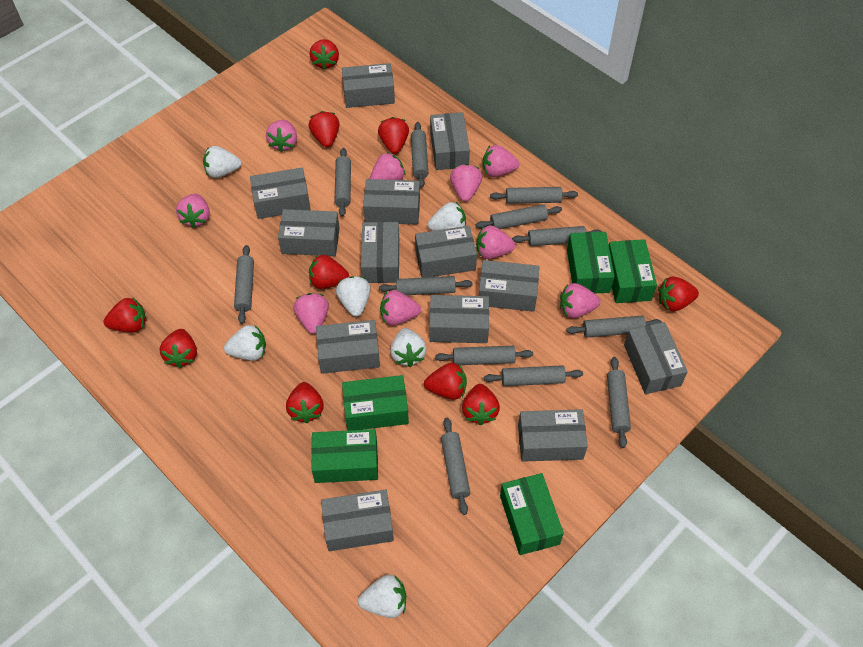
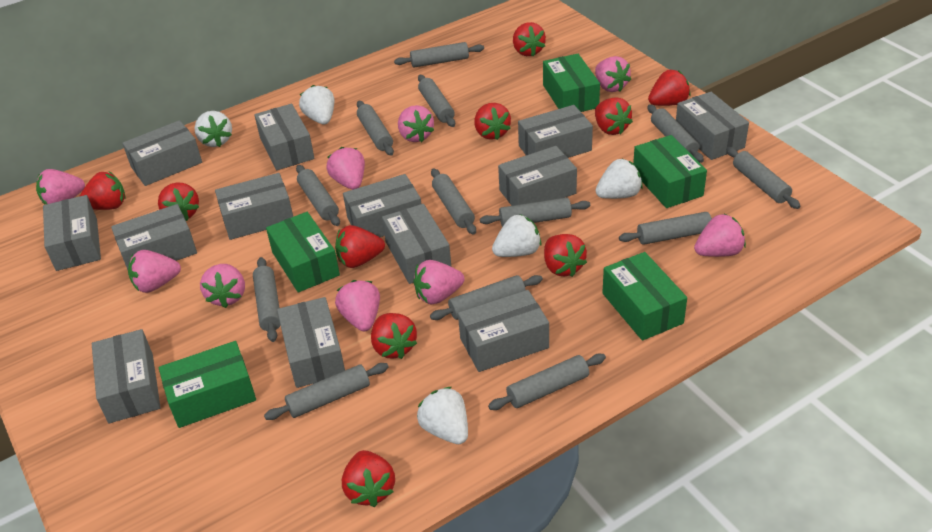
grey rolling pin: [234,245,254,324] [335,148,351,217] [379,276,472,295] [411,122,428,188] [435,346,533,365] [441,418,470,515] [476,204,562,229] [484,365,583,386] [490,187,578,204] [512,226,602,246] [566,316,662,338] [607,357,631,448] = 12 -> [253,257,281,342] [264,363,389,420] [296,165,340,226] [357,101,394,156] [394,42,484,67] [418,75,455,127] [430,275,543,320] [431,169,476,235] [480,198,590,227] [488,353,606,410] [619,212,712,245] [647,105,704,163] [726,147,800,209] = 13
white strawberry: [203,146,241,178] [224,325,266,361] [336,276,371,317] [358,575,406,618] [390,328,427,367] [428,202,466,231] = 6 -> [194,111,232,147] [299,85,335,124] [417,387,468,444] [492,214,541,257] [596,159,643,199] = 5

